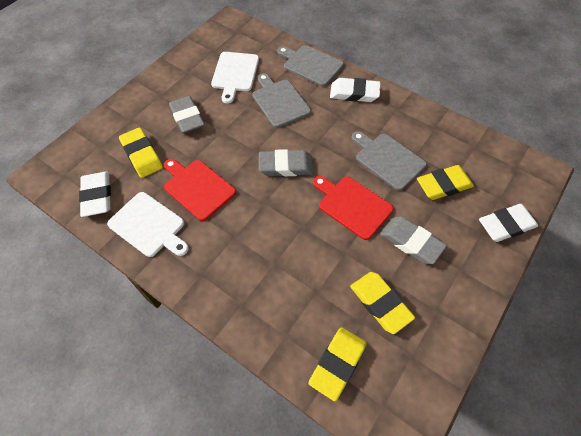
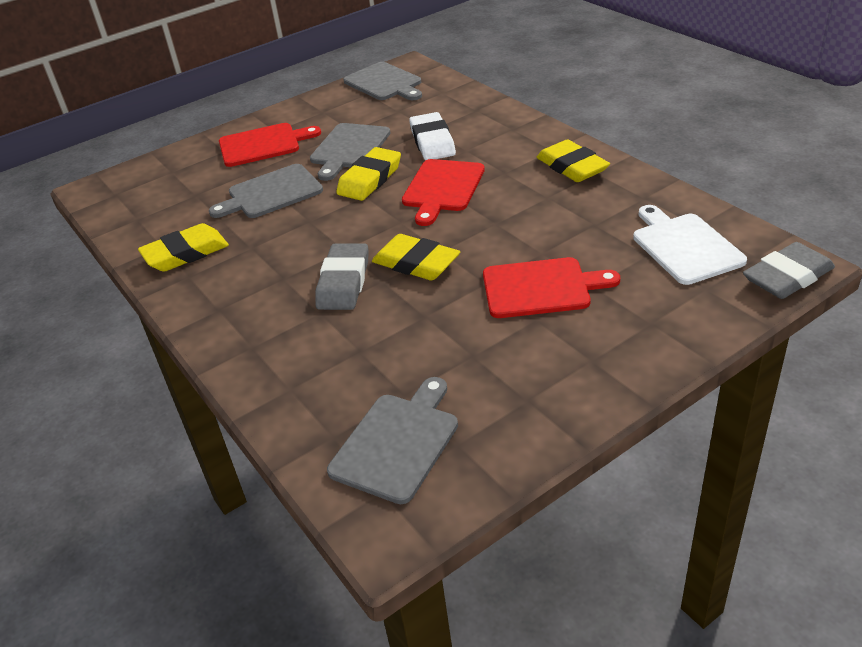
grey cutting board: [252,73,311,128] [277,45,344,86] [352,131,427,191] = 3 -> [209,164,323,218] [310,123,390,181] [327,377,458,504] [344,62,422,100] = 4
grey eraser: [169,96,205,133] [259,149,313,176] [380,216,447,264] = 3 -> [315,243,368,310] [743,242,835,299] = 2
red cutting board: [164,159,236,221] [313,176,394,240] = 2 -> [219,123,321,167] [402,159,485,226] [483,257,620,318] = 3
white cutting board: [107,192,189,257] [211,52,259,103] = 2 -> [633,205,747,285] = 1
white eraser: [79,171,111,217] [330,78,380,102] [479,204,538,242] = 3 -> [409,112,456,160] = 1

